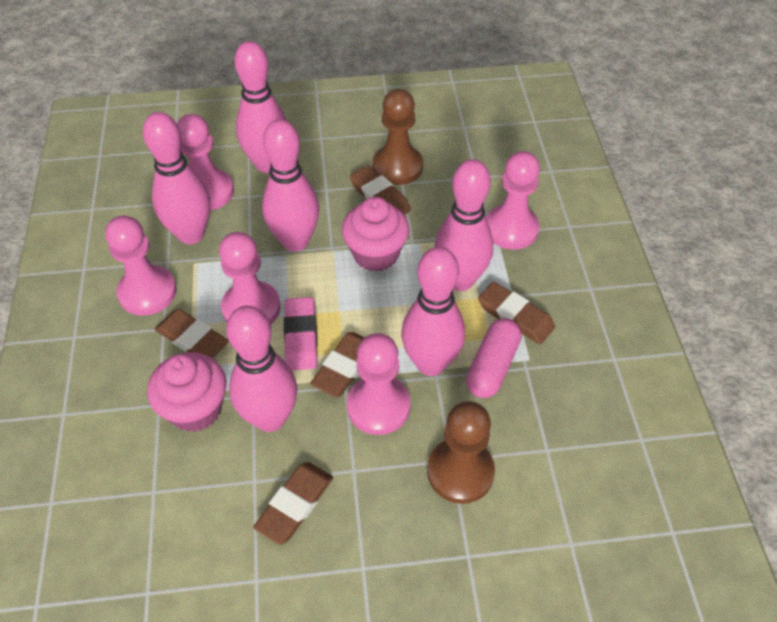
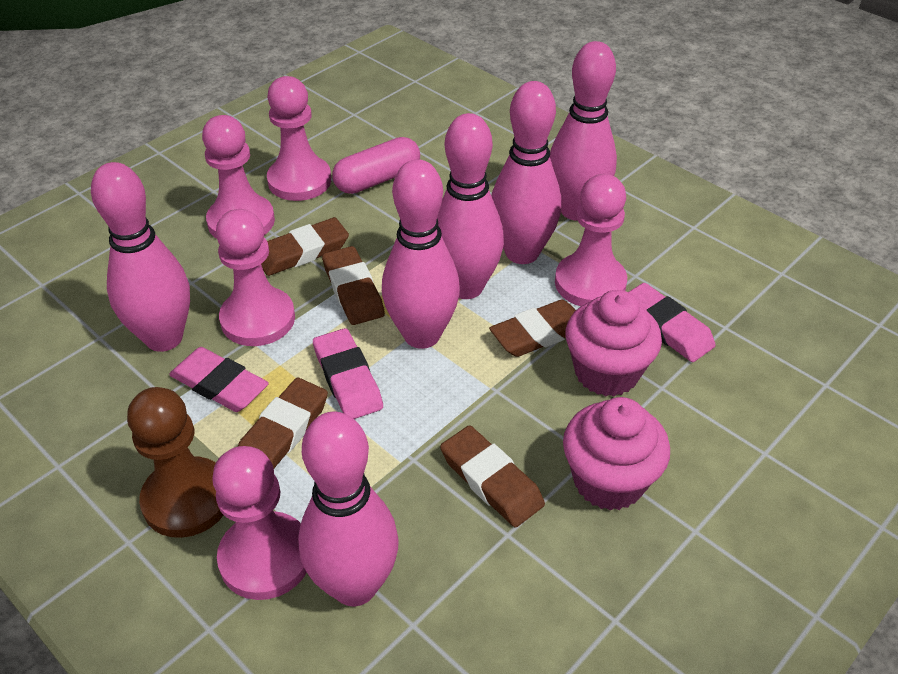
brown pawn: [373,89,423,185] [427,401,495,504] = 2 -> [127,387,224,538] = 1
pink eraser: [284,297,317,370] = 1 -> [169,347,269,412] [313,328,383,419] [629,283,716,362] = 3

